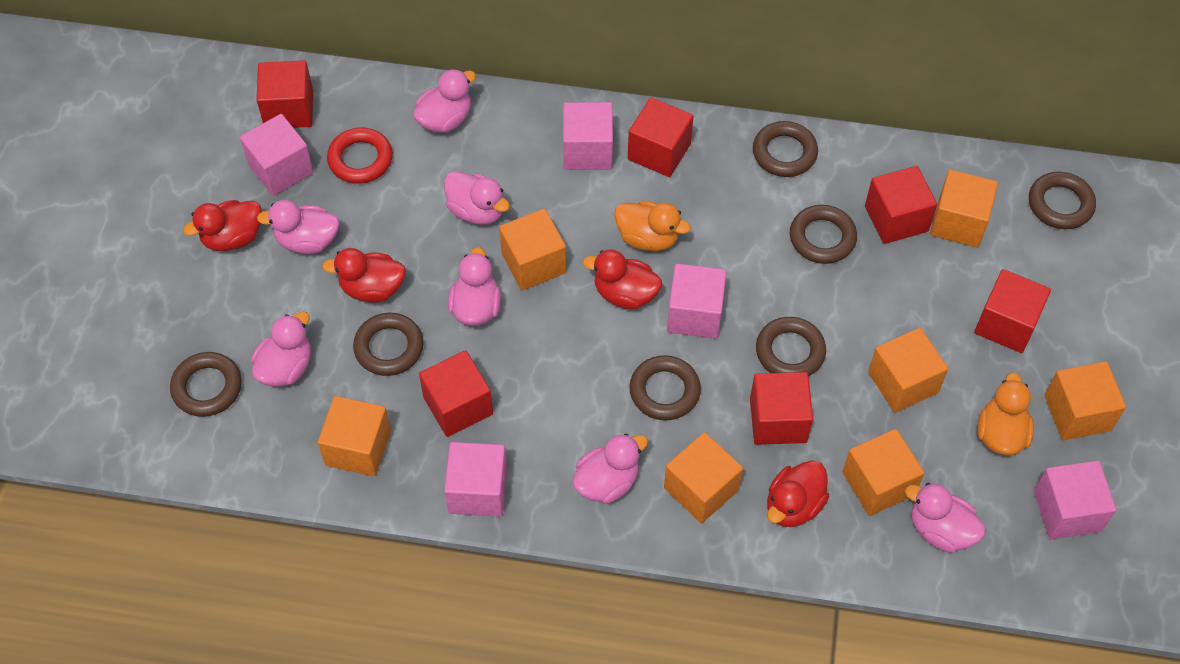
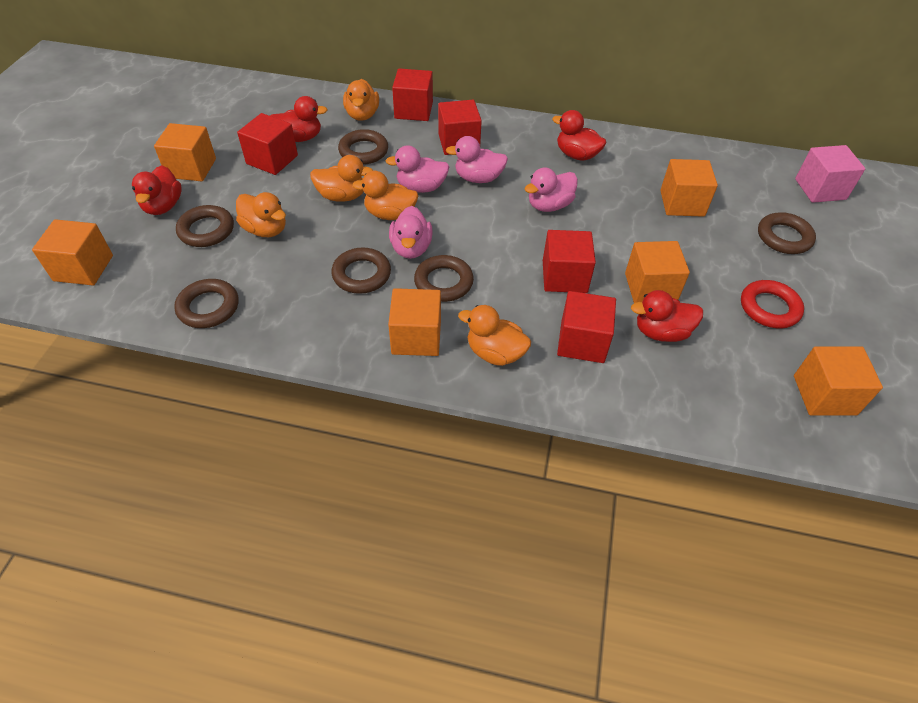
brown ring: [170,352,242,417] [353,313,424,376] [629,355,701,420] [753,121,818,177] [756,317,826,377] [790,205,857,264] [1029,172,1096,229] = 7 -> [174,279,239,328] [176,205,234,247] [331,248,391,294] [338,129,388,165] [414,255,474,302] [758,212,816,254] = 6
orange cube: [318,396,391,476] [499,209,567,290] [664,432,743,523] [842,429,924,516] [868,328,948,413] [930,169,998,248] [1044,361,1126,440] = 7 -> [32,219,113,285] [154,123,216,181] [388,288,441,356] [625,241,690,303] [660,159,718,217] [794,346,883,416] = 6
orange duck: [614,201,691,251] [977,372,1034,456] = 2 -> [236,192,286,237] [310,155,373,202] [343,79,379,121] [352,171,418,220] [458,305,531,366] = 5
pink cube: [240,114,314,196] [444,442,507,517] [563,102,613,170] [667,264,727,338] [1034,461,1116,539] = 5 -> [795,145,865,203] = 1
pink duck: [251,311,311,387] [257,200,340,254] [413,69,476,133] [444,171,510,225] [448,247,501,326] [572,434,648,504] [905,483,986,553] = 7 -> [386,145,449,193] [389,206,433,259] [446,136,508,183] [525,168,578,212] = 4
red cube: [256,60,313,128] [419,350,493,437] [628,97,694,177] [750,372,813,445] [865,166,937,244] [974,269,1051,353] = 6 -> [237,113,298,175] [392,69,433,121] [438,100,482,155] [543,230,596,293] [557,291,616,363] = 5

